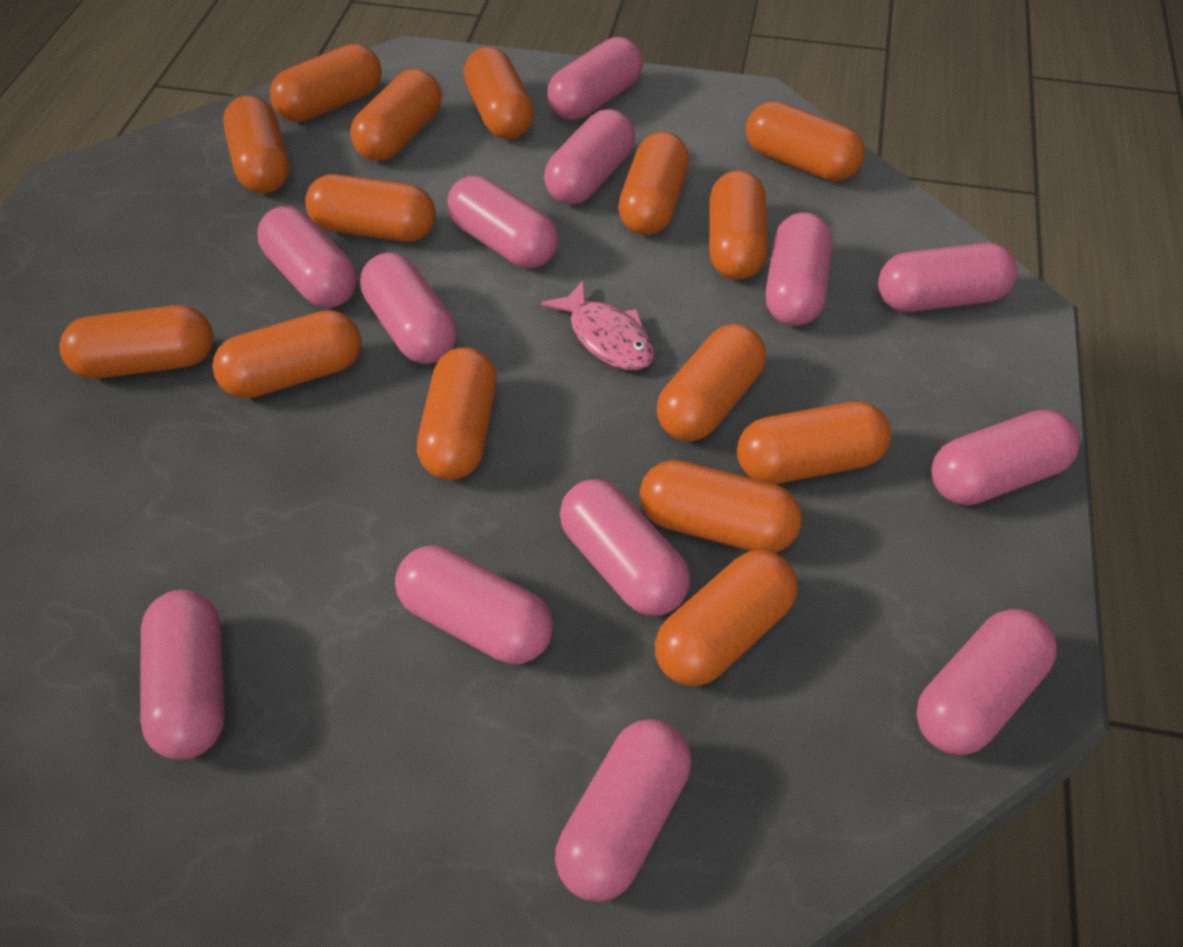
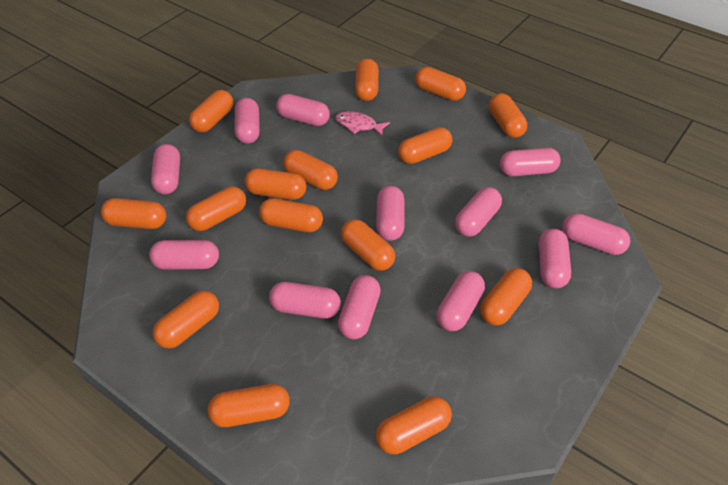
pink capsule: [140,590,225,759] [257,207,357,308] [360,253,457,364] [395,546,553,664] [447,176,558,268] [544,109,635,205] [547,37,643,120] [555,719,691,902] [560,479,690,616] [766,212,832,326] [878,243,1017,312] [916,609,1057,755] [931,410,1080,505] = 13 -> [149,240,219,270] [151,144,180,194] [235,98,260,144] [269,282,341,319] [276,94,330,126] [338,275,381,339] [376,186,404,241] [436,271,485,331] [455,187,502,237] [500,148,561,176] [539,229,571,288] [562,213,630,255] = 12

